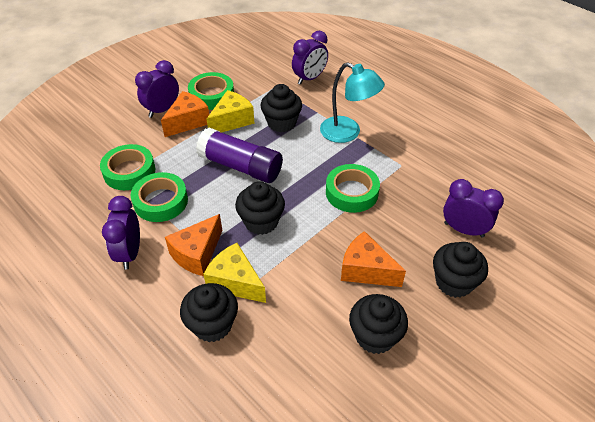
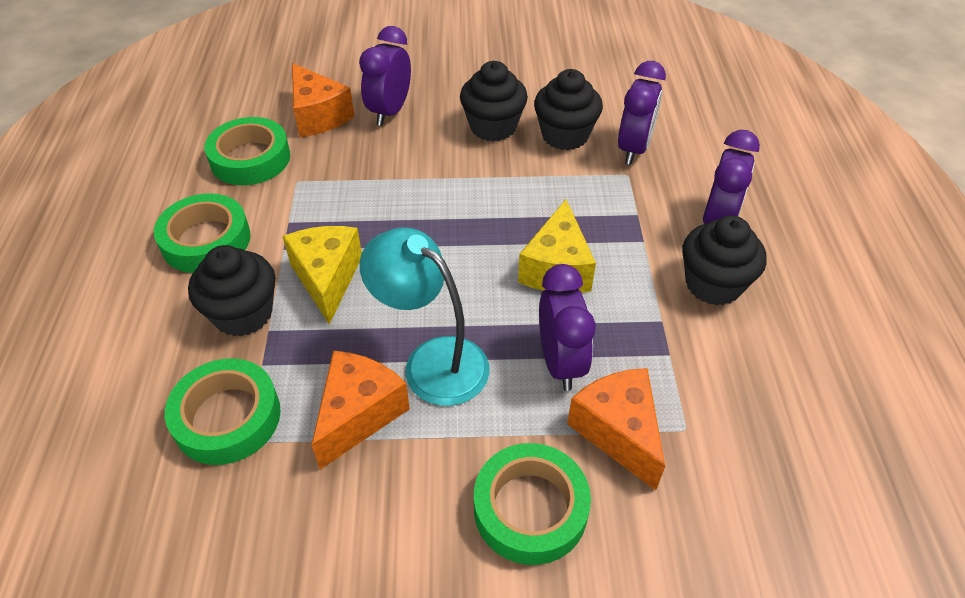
black cupcake: [180,283,238,342] [235,181,285,235] [261,84,302,132] [349,294,408,354] [433,242,488,298] = 5 -> [188,245,276,337] [460,61,528,141] [534,69,603,150] [682,216,767,306] = 4
purple glue stick: [196,127,283,183] = 1 -> none = 0

